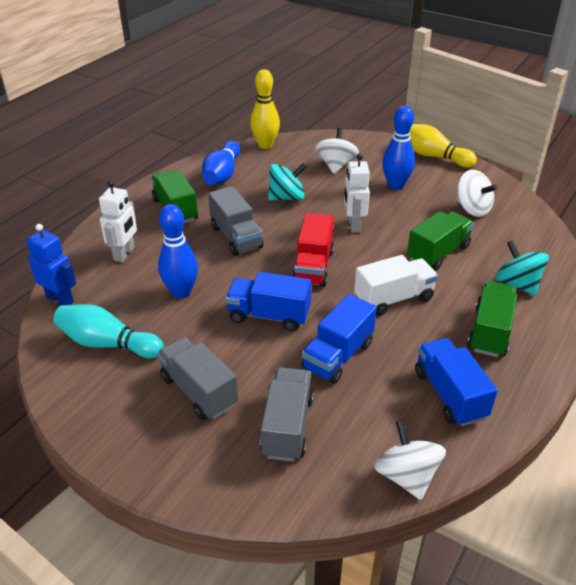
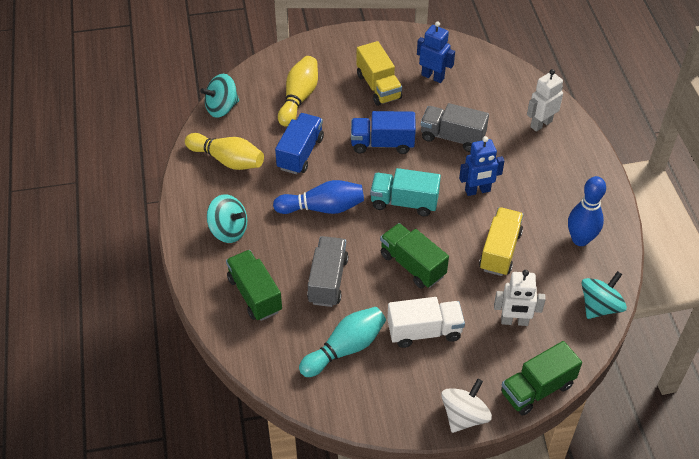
blue bowling pin: [158,204,198,299] [202,141,240,185] [382,106,415,190] = 3 -> [273,180,364,214] [568,176,606,246] = 2
blue robot: [26,224,76,305] = 1 -> [417,21,455,83] [459,136,504,196] = 2
blue truck: [226,272,311,331] [302,294,377,384] [415,338,498,426] = 3 -> [275,113,324,174] [351,111,416,154] = 2
grey truck: [157,337,238,420] [208,186,264,256] [260,367,314,462] = 3 -> [307,236,348,307] [421,103,489,152] = 2
red truck: [292,213,334,287] = 1 -> none = 0
turquoise spinning top: [268,163,307,201] [495,240,549,296] = 2 -> [200,74,239,118] [207,194,247,243] [582,271,627,319] = 3
turquoise truck: none = 0 -> [370,168,441,216] = 1
white spinning top: [315,128,359,174] [374,420,446,500] [456,170,497,217] = 3 -> [441,379,492,433] = 1
yellow truck: none = 0 -> [356,41,402,106] [479,207,524,276] = 2

